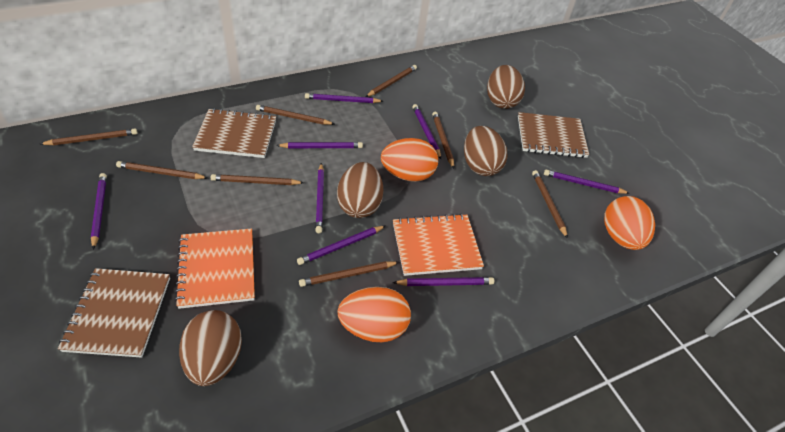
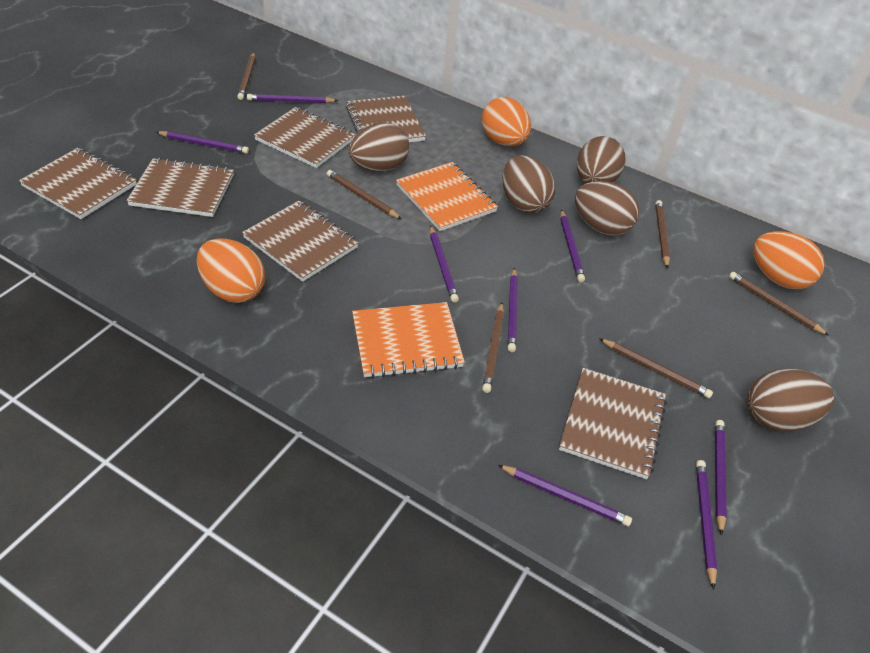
brown egg: [179,310,242,386] [337,162,383,218] [464,126,507,176] [487,65,525,109] = 4 -> [349,122,409,172] [502,155,555,213] [575,181,639,236] [577,136,625,183] [748,369,834,432] = 5
brown notebook: [58,268,170,358] [192,108,276,158] [518,112,589,158] = 3 -> [19,148,137,219] [126,158,234,217] [242,201,359,282] [254,107,356,168] [346,96,426,142] [559,368,667,479] = 6
brown pencil: [40,129,137,145] [116,161,208,179] [211,174,304,185] [256,105,334,125] [299,261,399,287] [366,65,417,97] [432,112,454,169] [532,170,568,239] = 8 -> [237,53,255,100] [327,170,401,219] [482,302,504,393] [599,338,713,399] [655,200,670,269] [729,272,830,336] = 6

